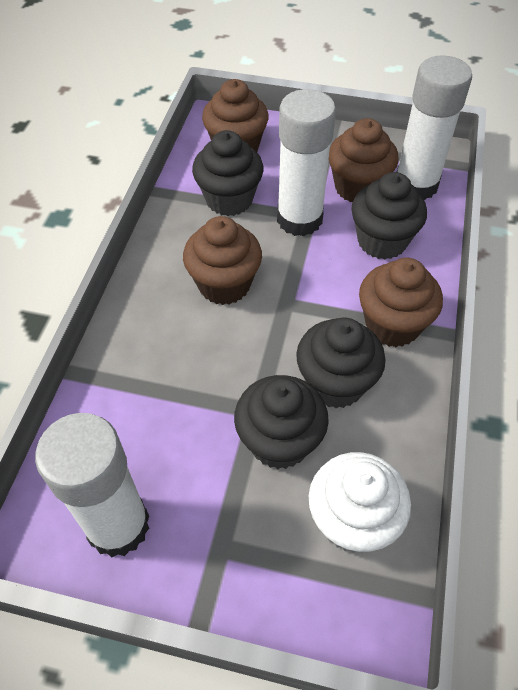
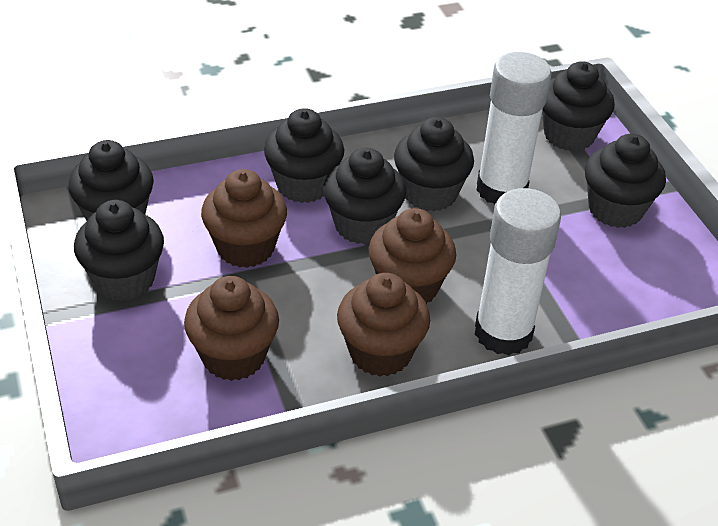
black cupcake: [192,130,264,216] [234,375,329,469] [296,317,386,408] [351,172,427,259] = 4 -> [68,140,154,221] [74,200,164,301] [264,108,344,203] [323,148,406,244] [394,117,474,212] [542,61,615,151] [585,134,666,228] = 7
white cupcake: [309,452,411,553] = 1 -> none = 0
white glue stick: [35,413,150,557] [277,89,336,236] [396,55,472,200] = 3 -> [475,188,561,355] [477,52,552,204] = 2

